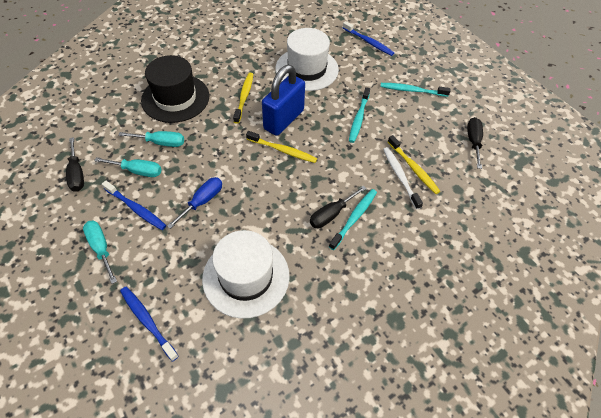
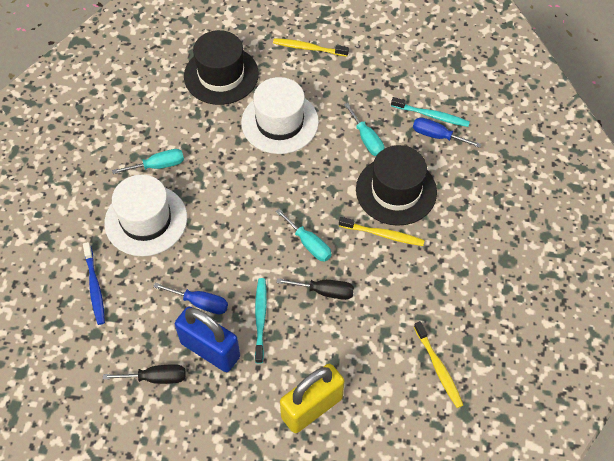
black hat: [141,55,209,123] = 1 -> [184,30,259,105] [356,145,437,226] = 2
black screwdriver: [66,137,84,192] [310,186,367,228] [467,117,483,169] = 3 -> [103,364,186,384] [276,278,354,300] = 2
blue screwdriver: [167,177,222,229] = 1 -> [153,283,228,314] [413,117,482,148] = 2
blue toothbrush: [102,181,166,230] [120,287,179,361] [343,21,394,56] = 3 -> [83,242,105,325] = 1
turquoise toothbrush: [329,189,377,250] [349,87,370,143] [380,83,450,97] = 3 -> [255,278,267,364] [391,97,470,127] = 2
white toothbrush: [383,147,423,210] = 1 -> none = 0
yellow padlock: none = 0 -> [280,364,345,433] = 1

